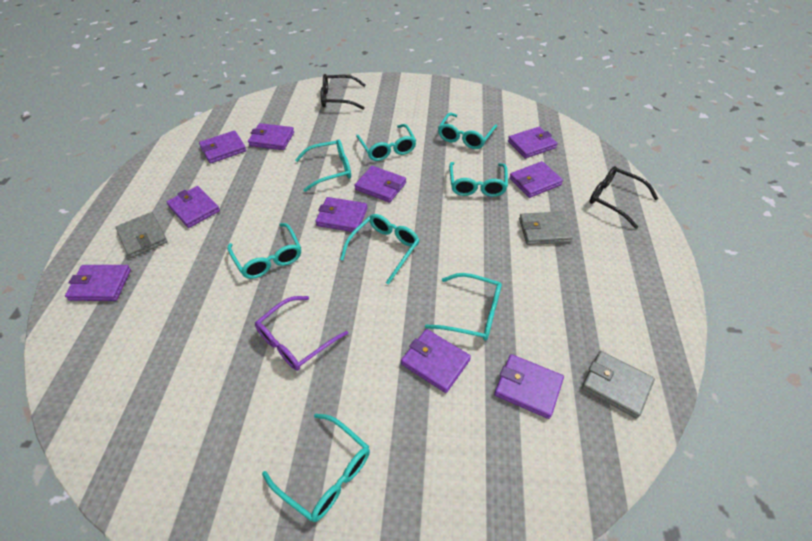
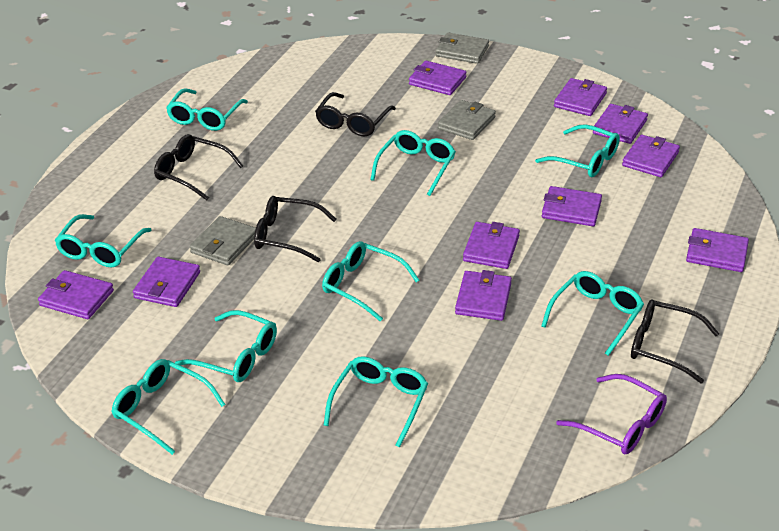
black glasses: [321,74,366,110] [590,166,658,229] = 2 -> [154,134,243,201] [254,196,337,262] [315,92,396,137] [631,300,719,383] = 4
turquoise glasses: [227,223,301,279] [262,413,370,522] [295,139,351,192] [340,214,420,285] [356,124,416,161] [425,273,502,341] [438,112,497,149] [449,162,508,197] = 8 -> [55,214,152,268] [111,359,226,455] [166,88,248,131] [175,310,277,382] [322,241,419,321] [324,356,428,447] [370,130,456,196] [535,124,620,177] [541,271,644,356] = 9

